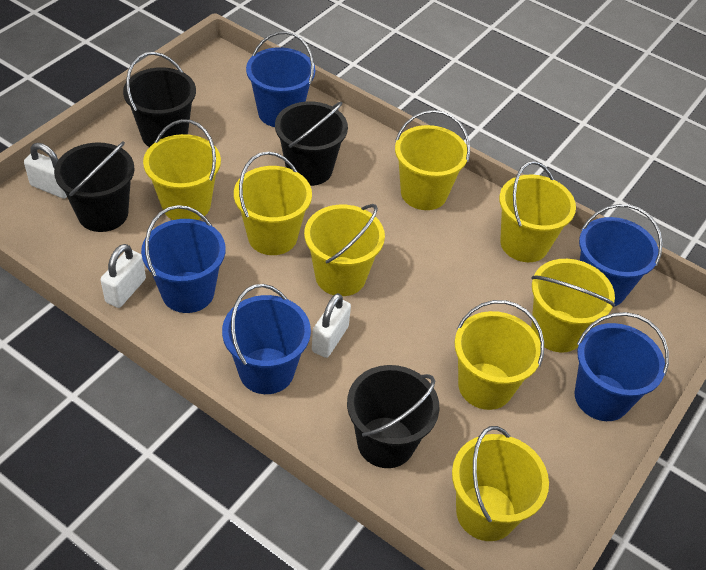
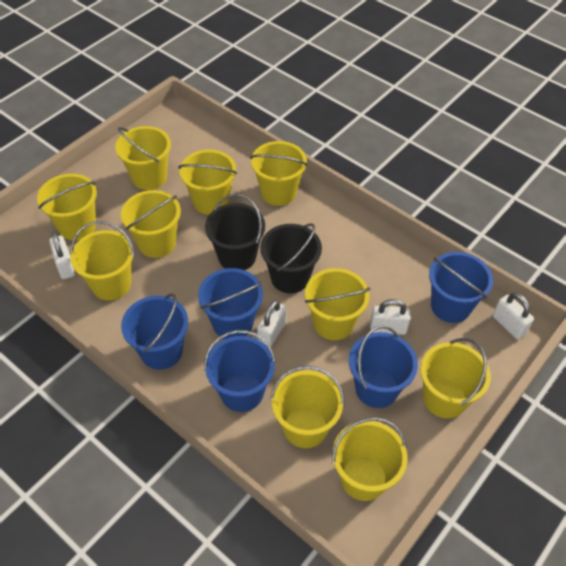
black bucket: [54,141,135,232] [123,52,196,147] [275,101,348,186] [347,365,440,468] = 4 -> [205,193,265,270] [260,223,322,293] = 2
white padlock: [24,143,67,199] [101,244,146,308] [312,293,351,358] = 3 -> [49,232,75,279] [257,300,287,347] [370,299,411,335] [493,293,534,339] = 4
yellow bucket: [143,119,221,220] [234,151,312,255] [304,204,385,296] [395,110,470,210] [452,426,549,541] [454,300,544,410] [499,161,576,262] [531,259,615,353] = 8 -> [37,174,97,241] [70,221,135,301] [115,126,171,190] [121,190,181,258] [178,150,237,215] [250,141,308,206] [270,366,344,448] [305,268,370,340] [332,417,408,501] [420,338,491,419] = 10

